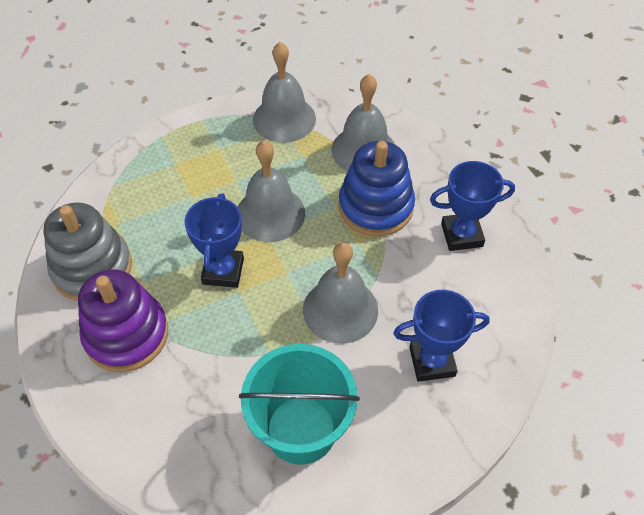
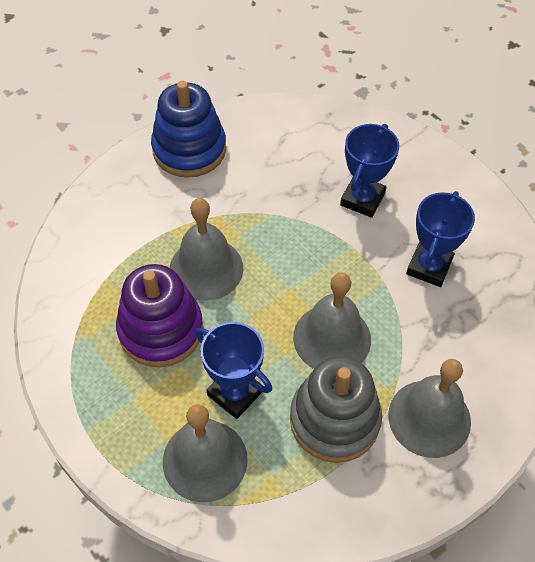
turquoise bucket: [239,344,360,465] = 1 -> none = 0

